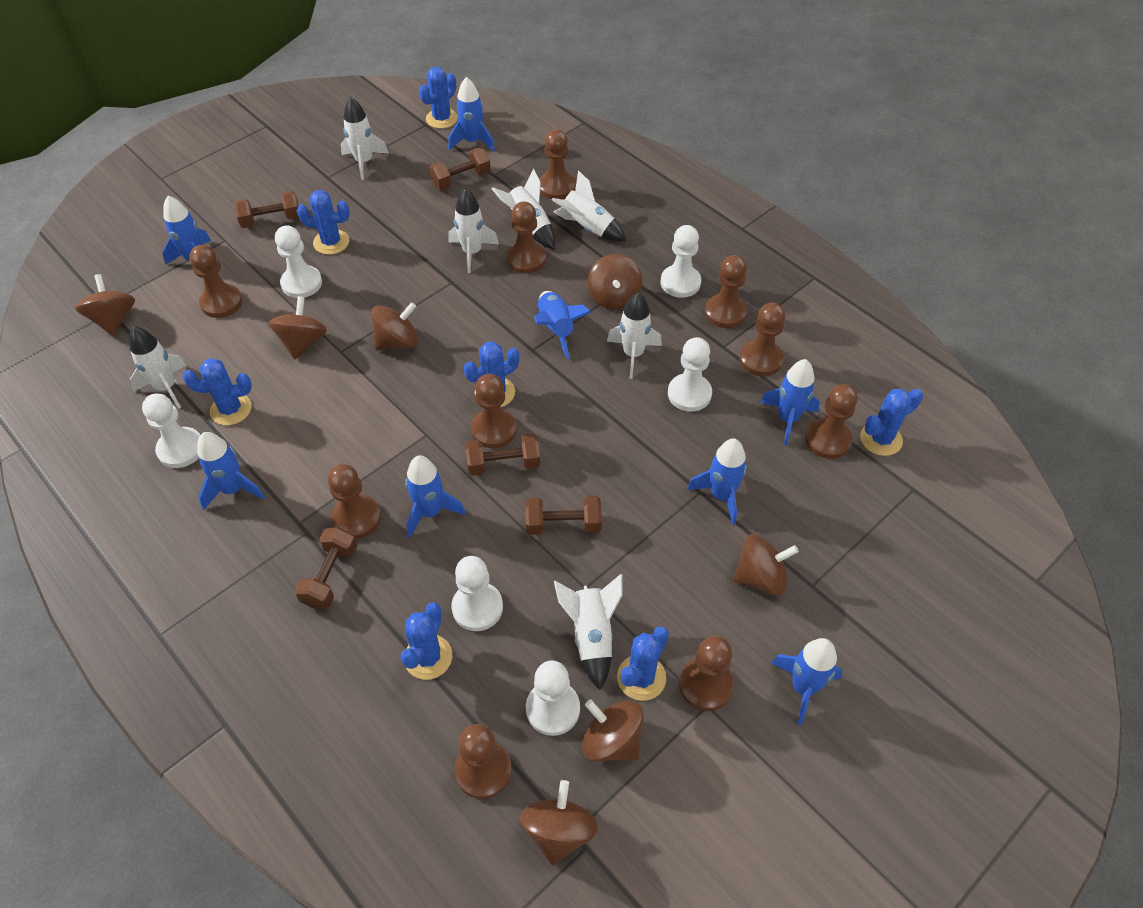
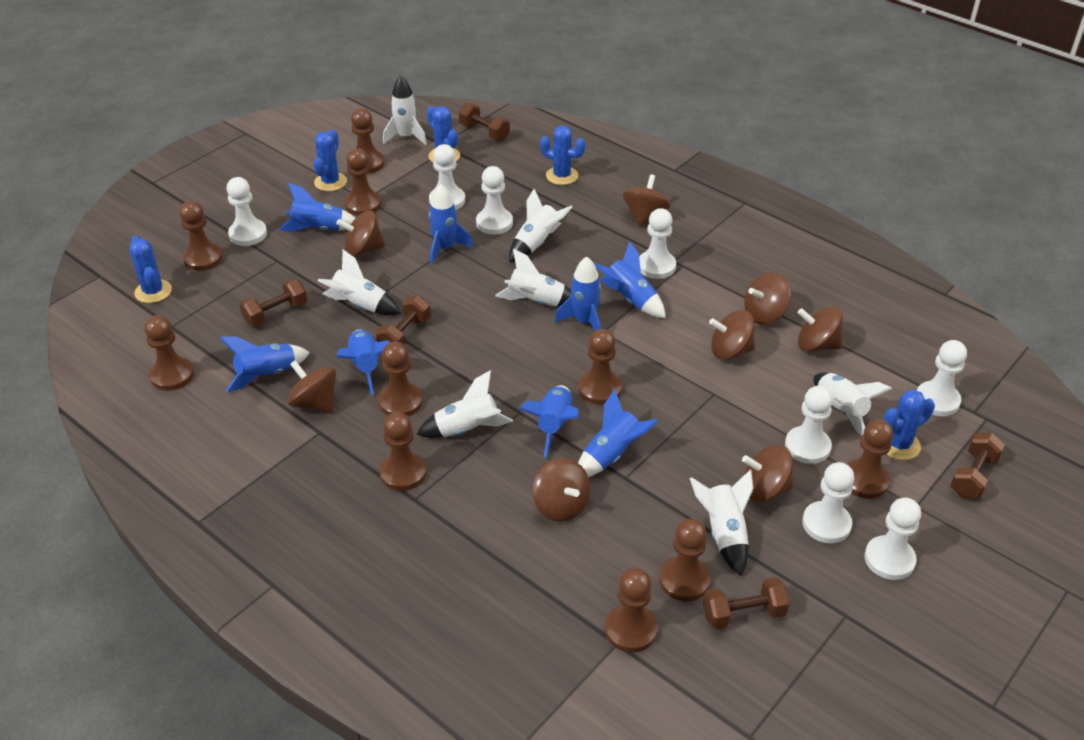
blue cactus: [183,358,252,425] [297,190,350,255] [400,602,452,680] [419,67,458,129] [464,341,519,407] [617,627,669,701] [860,389,923,456] = 7 -> [129,235,172,303] [313,129,347,191] [427,106,460,162] [540,125,585,185] [884,390,935,460] = 5
brown spinning top: [75,274,135,336] [269,296,327,359] [371,302,419,351] [520,780,598,865] [582,700,644,762] [588,254,642,309] [733,534,799,596] = 7 -> [287,360,336,413] [336,211,385,257] [533,458,590,522] [623,174,670,227] [709,310,755,360] [742,445,793,502] [744,272,791,325] [798,306,843,352] = 8
white pawn: [142,393,200,468] [275,226,322,298] [452,556,503,631] [526,660,580,736] [661,225,701,298] [668,337,712,412] = 6 -> [226,177,267,246] [429,144,465,210] [476,166,513,234] [639,208,676,279] [785,386,833,464] [802,462,854,543] [864,498,921,580] [917,340,967,416] = 8

